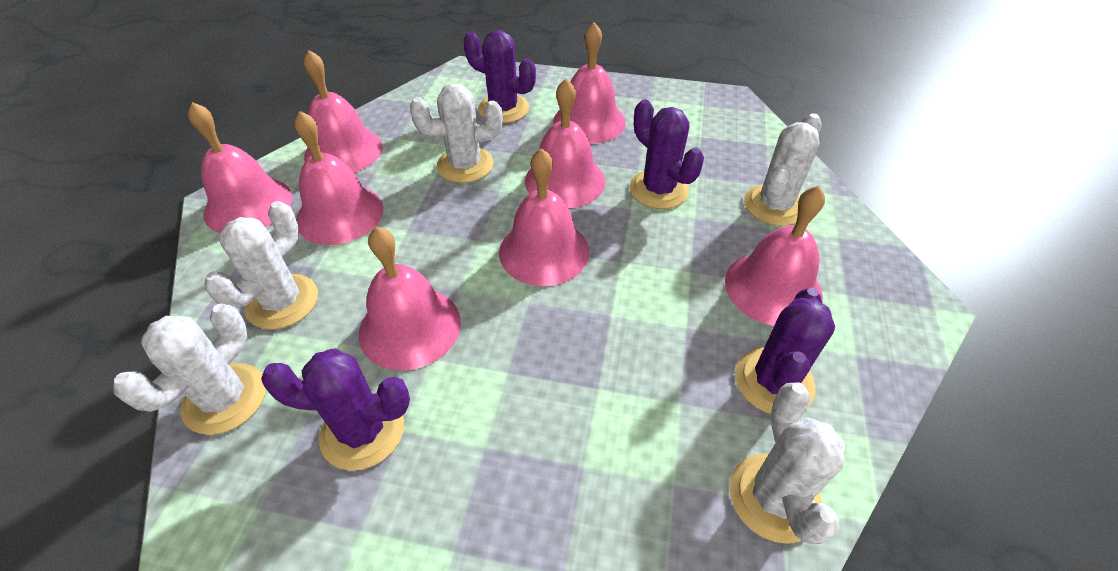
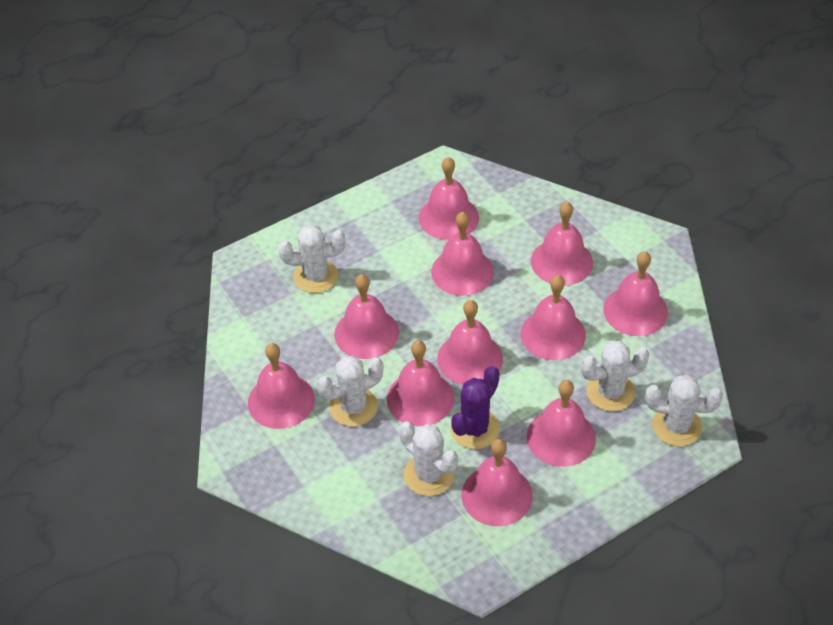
pink bell: [188,102,292,233] [294,111,384,245] [304,50,383,173] [359,226,461,371] [499,148,589,286] [525,79,605,208] [553,22,626,144] [725,186,825,326] = 8 -> [248,343,315,429] [334,274,399,359] [387,340,454,426] [419,157,479,240] [431,212,494,296] [437,300,503,384] [462,439,533,526] [521,275,586,360] [527,380,596,467] [531,202,593,286] [603,251,668,336] = 11
purple cactus: [261,349,410,471] [464,30,536,123] [629,99,704,209] [735,288,835,414] = 4 -> [450,366,500,449] = 1

